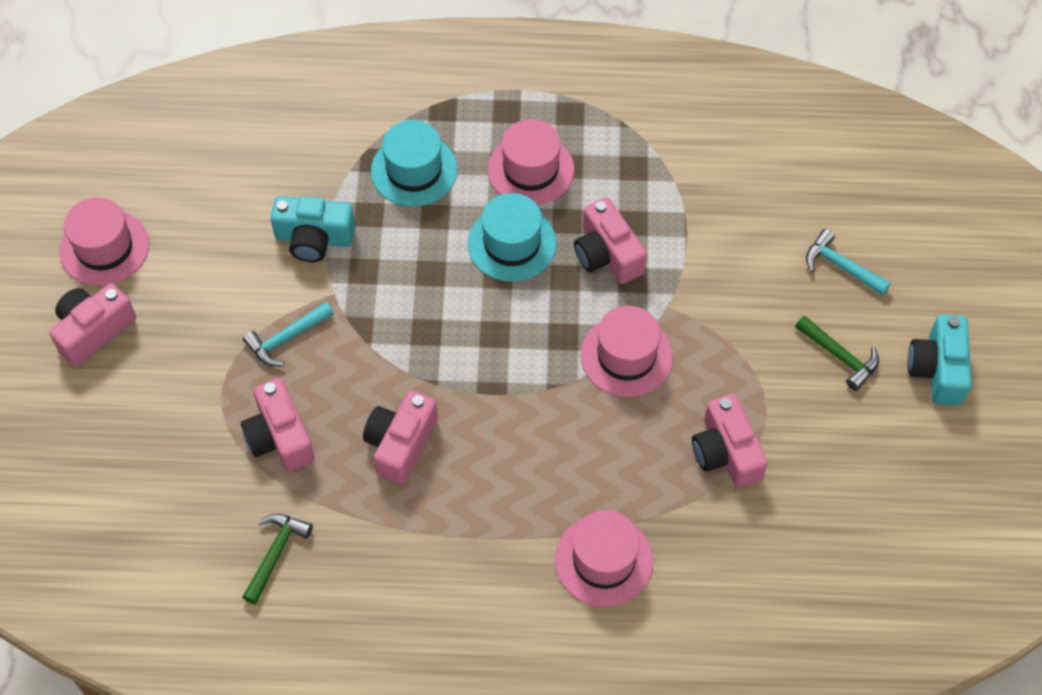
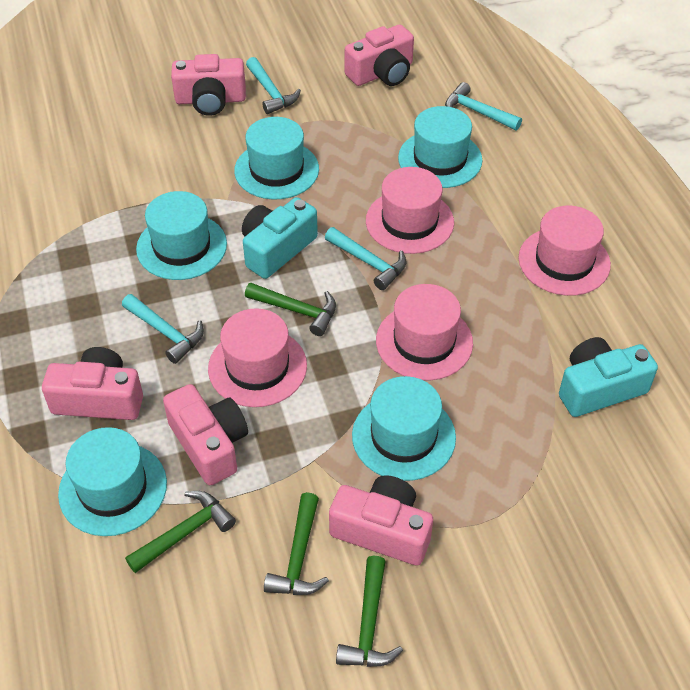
green hammer: [242,514,313,604] [795,315,879,391] = 2 -> [125,491,236,573] [245,283,336,336] [264,492,329,595] [336,555,403,667] = 4
turquoise hammer: [243,302,334,367] [806,229,891,296] = 2 -> [122,294,204,364] [246,57,301,114] [325,227,406,290] [445,82,522,131] = 4
turquoise hat: [371,120,458,207] [468,193,557,282] = 2 -> [58,427,167,536] [136,191,227,280] [234,117,319,200] [352,376,456,481] [398,106,482,188] = 5

